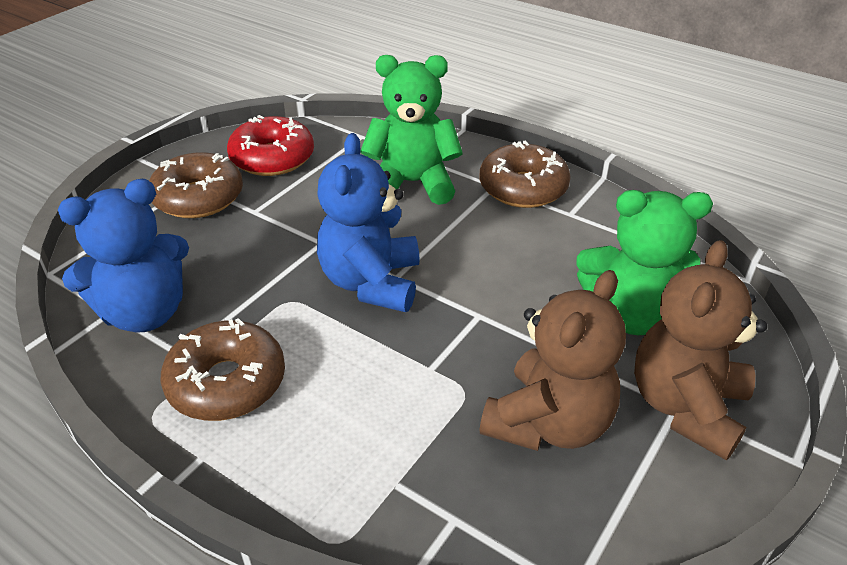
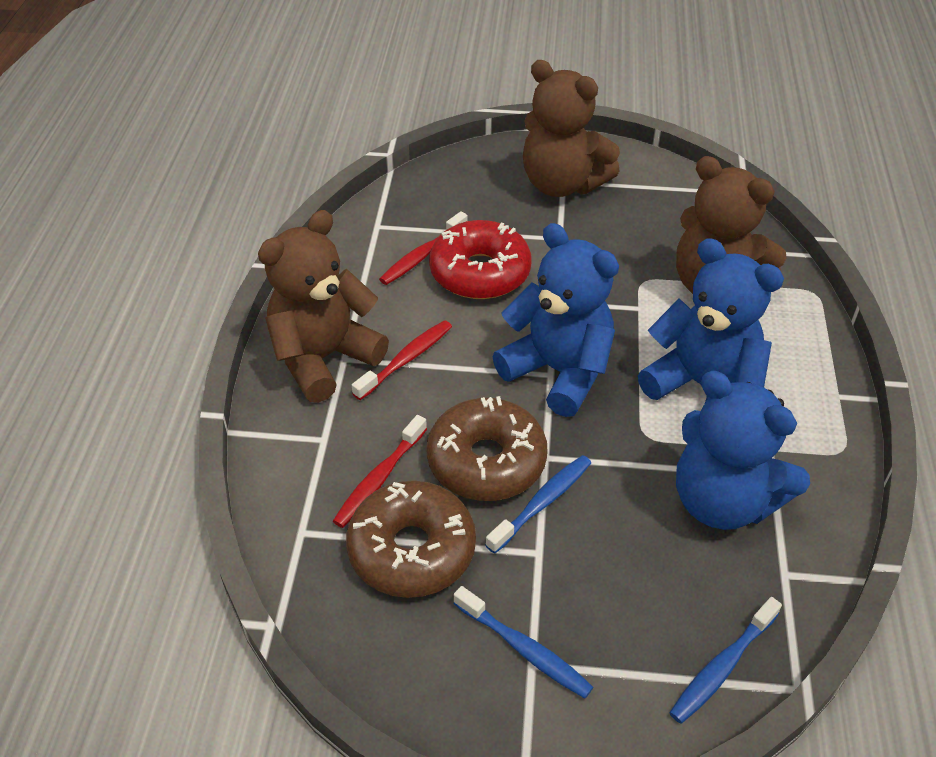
blue teddy bear: [58,179,189,333] [317,133,420,312] = 2 -> [493,223,619,417] [638,238,784,402] [676,371,810,530] = 3
blue toothbrush: none = 0 -> [453,586,593,698] [486,455,591,554] [669,597,782,724] = 3
brown donut: [149,152,243,218] [160,318,285,421] [480,140,571,208] = 3 -> [346,481,476,598] [427,396,548,501] = 2
brown teddy bear: [479,270,626,451] [634,240,767,460] = 2 -> [258,210,389,403] [523,60,620,197] [676,156,786,294] = 3
green teddy bear: [361,55,463,205] [576,190,713,335] = 2 -> none = 0
red toothbrush: none = 0 -> [333,415,427,528] [352,320,452,400] [379,211,468,285] = 3

